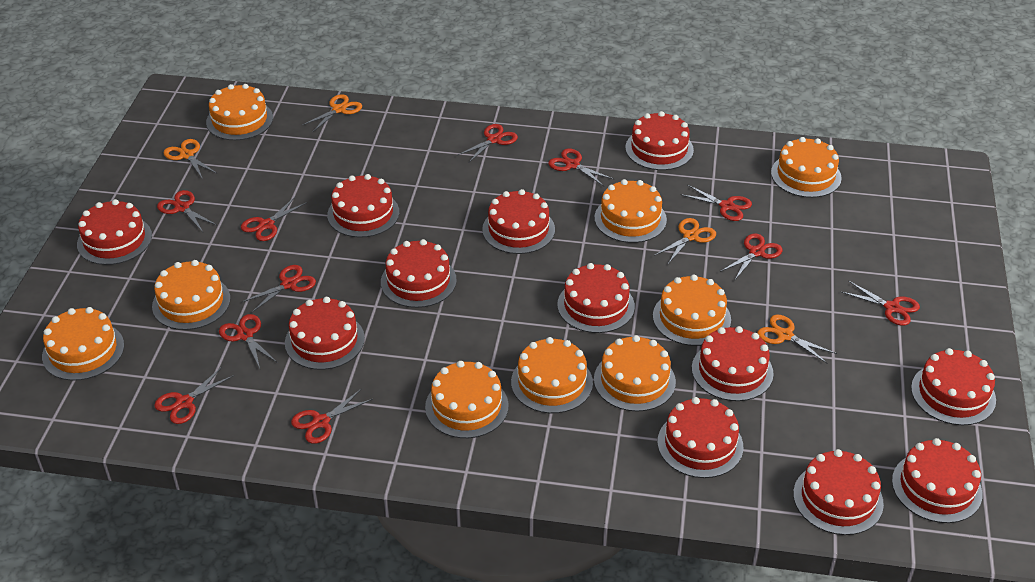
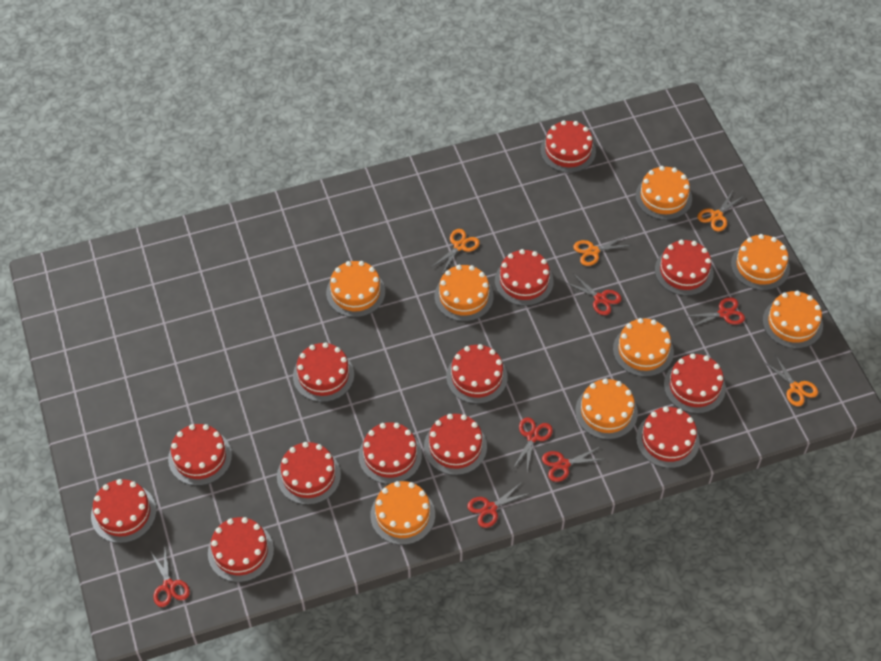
orange cake: [42,307,124,381] [152,260,230,330] [206,84,273,140] [425,361,509,438] [511,337,593,413] [594,335,676,411] [595,179,667,243] [653,275,731,346] [771,137,842,198] = 9 -> [326,261,385,317] [370,481,435,545] [434,265,494,321] [575,378,638,439] [613,318,674,377] [635,166,692,220] [731,234,790,290] [763,291,823,348] = 8
red cake: [77,199,152,265] [285,297,365,370] [327,174,399,238] [381,239,457,308] [482,189,555,254] [557,263,635,333] [625,111,694,170] [657,397,743,478] [692,326,774,401] [793,449,884,535] [892,438,982,523] [911,348,996,425] = 12 -> [91,479,156,543] [168,424,232,486] [208,517,274,582] [277,442,341,505] [293,342,354,402] [359,422,422,484] [424,414,487,475] [446,344,508,404] [495,249,554,306] [540,120,596,173] [636,406,700,468] [655,240,714,296] [664,354,726,414] = 13
red scissors: [154,367,234,424] [157,190,218,232] [219,314,278,369] [241,197,307,241] [241,265,316,312] [291,388,373,444] [457,124,518,163] [548,149,614,186] [680,185,752,221] [720,233,783,280] [841,281,920,326] = 11 -> [151,549,190,607] [467,482,530,528] [513,417,553,471] [542,447,604,482] [565,273,622,315] [687,297,745,328] = 6

